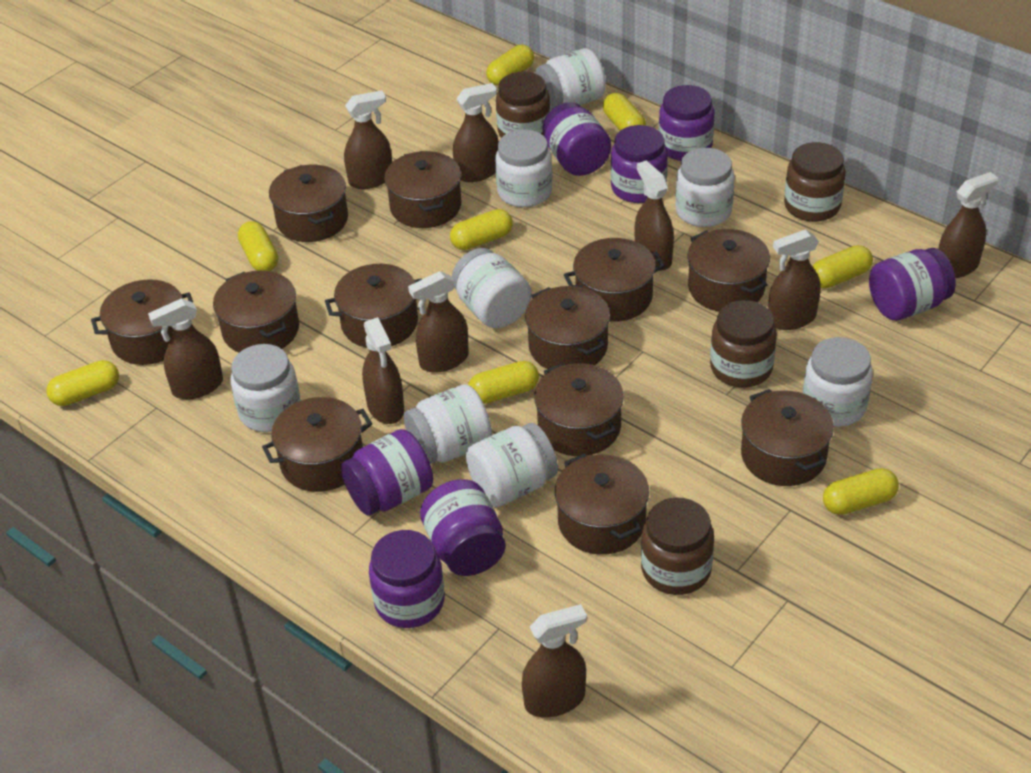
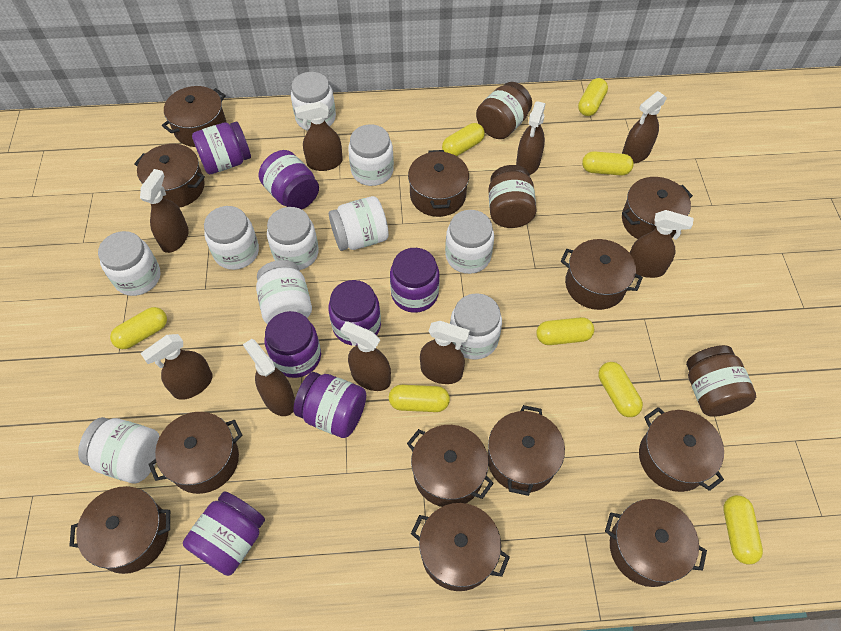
brown jar: [496,72,550,138] [641,497,714,595] [710,300,777,388] [784,142,846,222] = 4 -> [476,82,532,139] [488,165,537,228] [686,345,756,417] = 3
white jar: [231,344,301,432] [404,384,492,464] [452,248,532,328] [466,423,558,507] [495,130,553,207] [535,48,606,111] [675,148,735,227] [803,337,873,427] = 8 -> [78,417,160,483] [98,231,161,296] [204,206,259,270] [256,260,312,324] [267,207,319,270] [291,72,336,131] [329,196,389,251] [348,124,394,186] [445,210,494,274] [450,293,502,360] = 10

